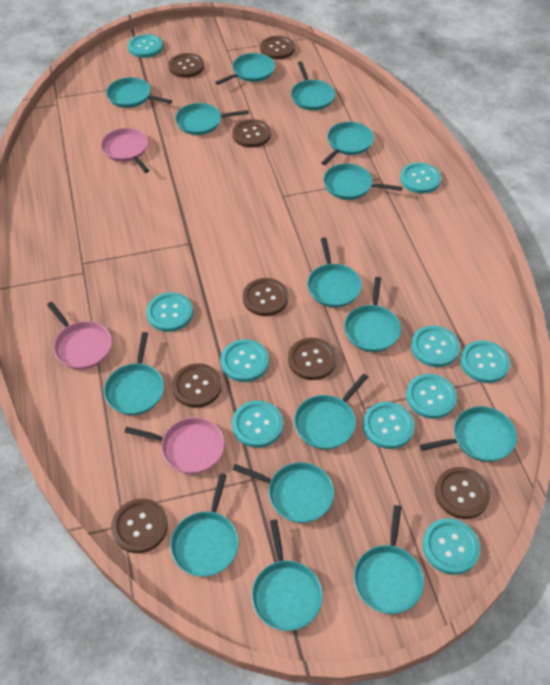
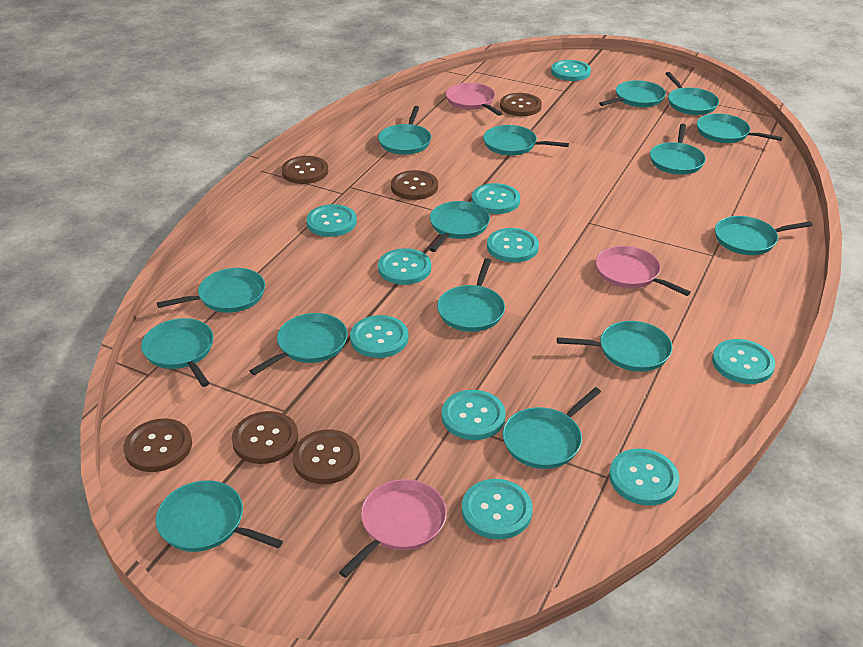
brown button: [111,499,168,553] [168,53,204,78] [172,363,222,408] [232,119,271,148] [243,278,288,316] [260,36,295,59] [288,338,336,380] [435,467,491,519] = 8 -> [123,418,192,472] [232,411,298,464] [282,156,328,184] [293,429,360,484] [391,170,438,200] [500,93,542,116] = 6

